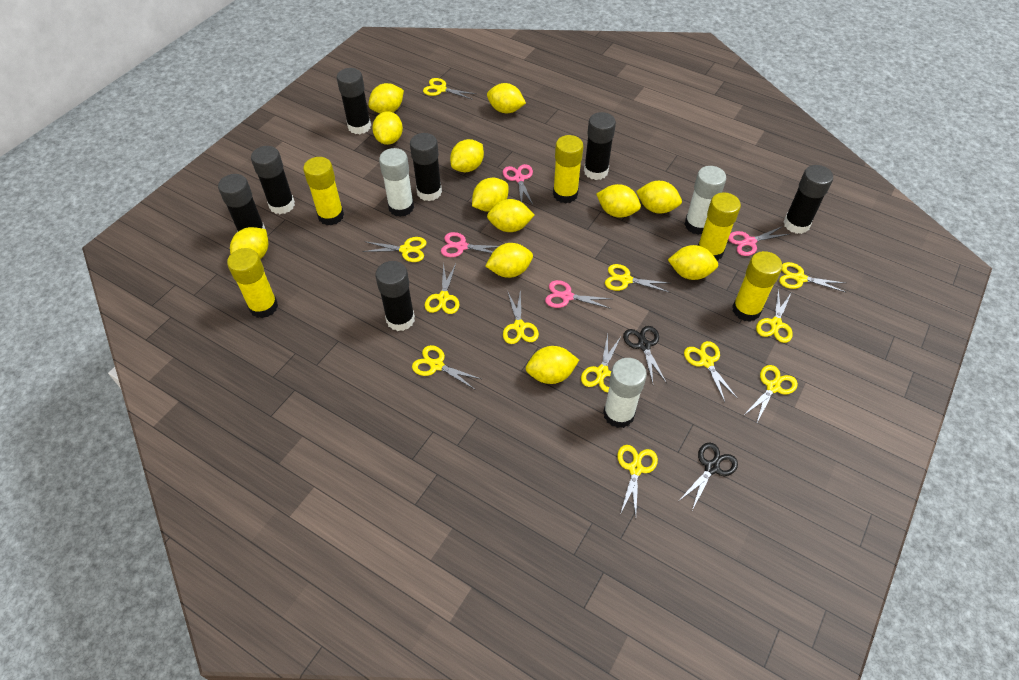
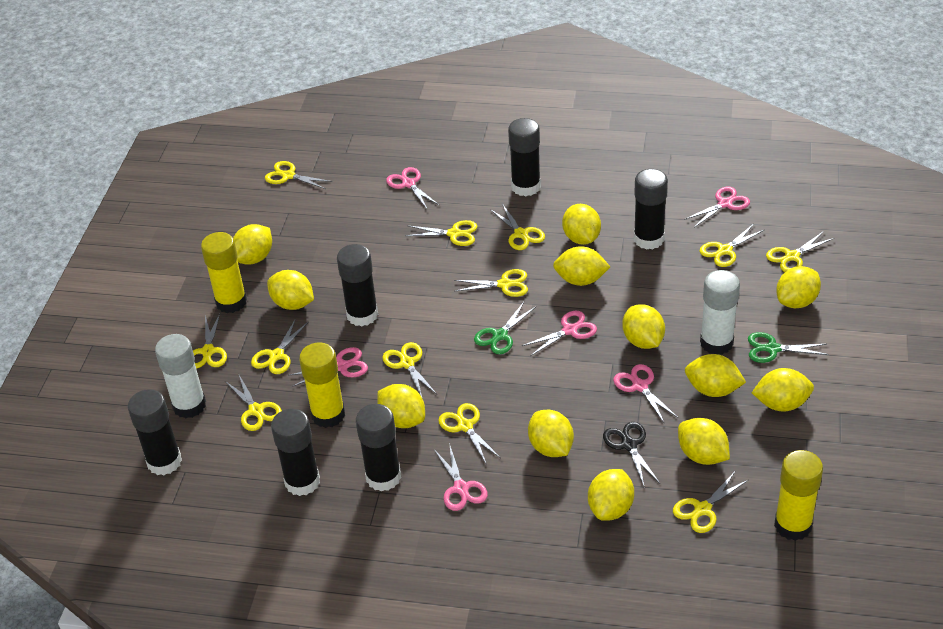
black glue stick: [218,174,265,232] [251,146,295,214] [337,68,371,134] [375,261,415,331] [410,133,442,201] [584,112,616,180] [783,165,833,234] = 7 -> [128,389,182,475] [271,409,320,496] [337,244,378,327] [356,404,401,491] [508,118,541,197] [634,169,668,250] = 6
black scissors: [623,326,667,383] [679,442,738,510] = 2 -> [603,422,660,486] = 1
green scissors: none = 0 -> [474,302,537,354] [748,332,829,363] = 2
pink scissors: [441,232,499,257] [503,164,533,205] [545,280,612,309] [728,226,790,256] = 4 -> [289,347,368,387] [386,167,439,209] [434,443,488,511] [522,311,597,356] [613,364,678,422] [684,187,750,227] = 6
white glue stick: [379,148,414,217] [603,358,647,428] [684,166,726,235] = 3 -> [155,334,206,418] [700,270,740,355] = 2
yellow glue stick: [227,248,278,318] [303,157,344,226] [553,135,583,204] [698,192,741,261] [732,251,783,322] = 5 -> [201,232,247,313] [299,342,345,428] [774,450,823,541] = 3

